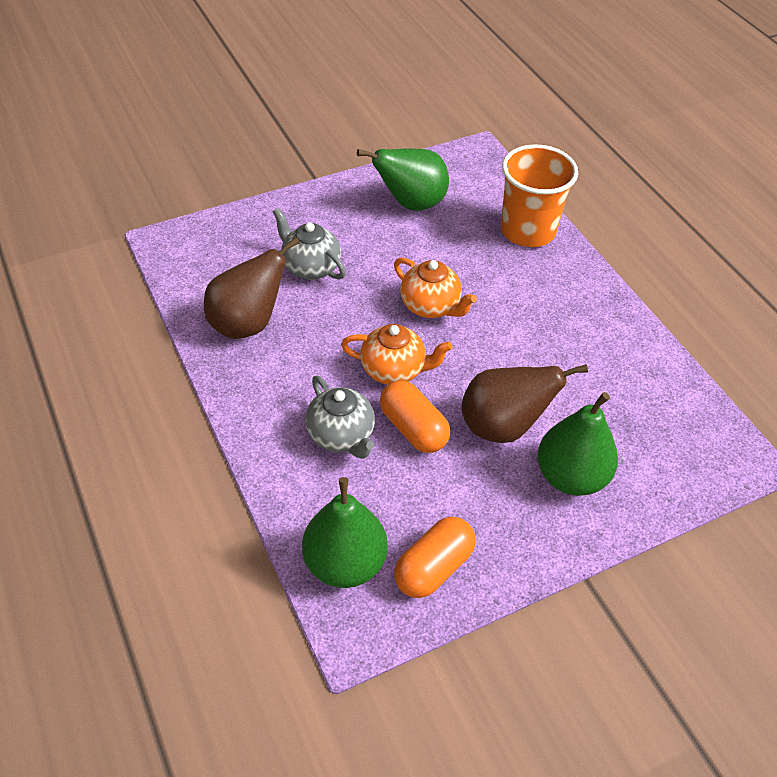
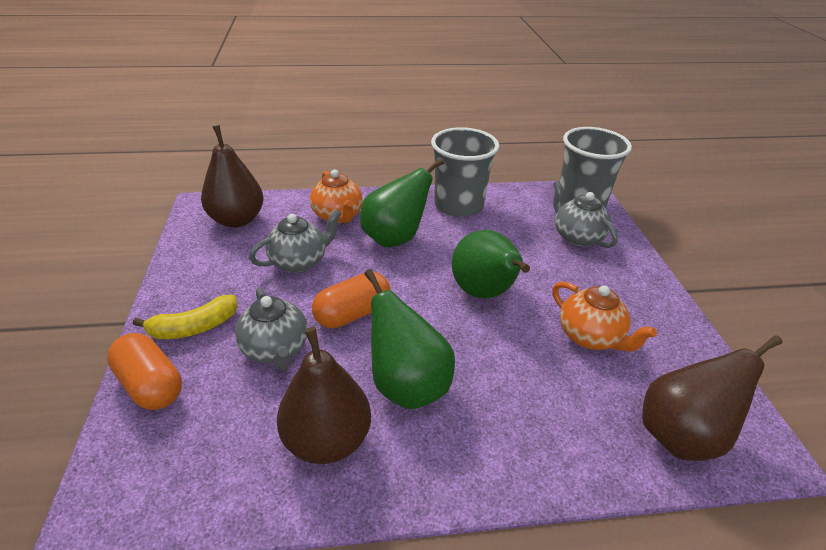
brown pear: [204,237,300,339] [461,364,588,443] = 2 -> [201,125,263,228] [277,327,371,464] [642,335,783,461] = 3
grey cup: none = 0 -> [431,127,499,217] [560,127,632,208] = 2
grey teapot: [273,208,346,280] [305,376,375,459] = 2 -> [235,287,308,370] [249,209,341,273] [553,181,618,248] = 3
orange cup: [501,144,578,247] = 1 -> none = 0
yellow banana: none = 0 -> [133,295,237,339] = 1

